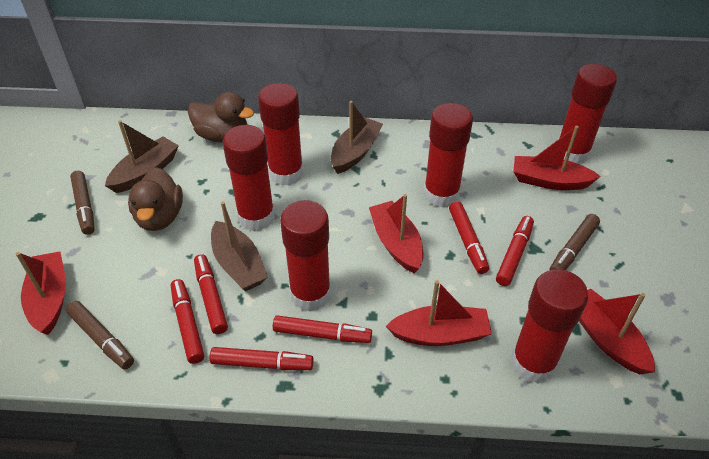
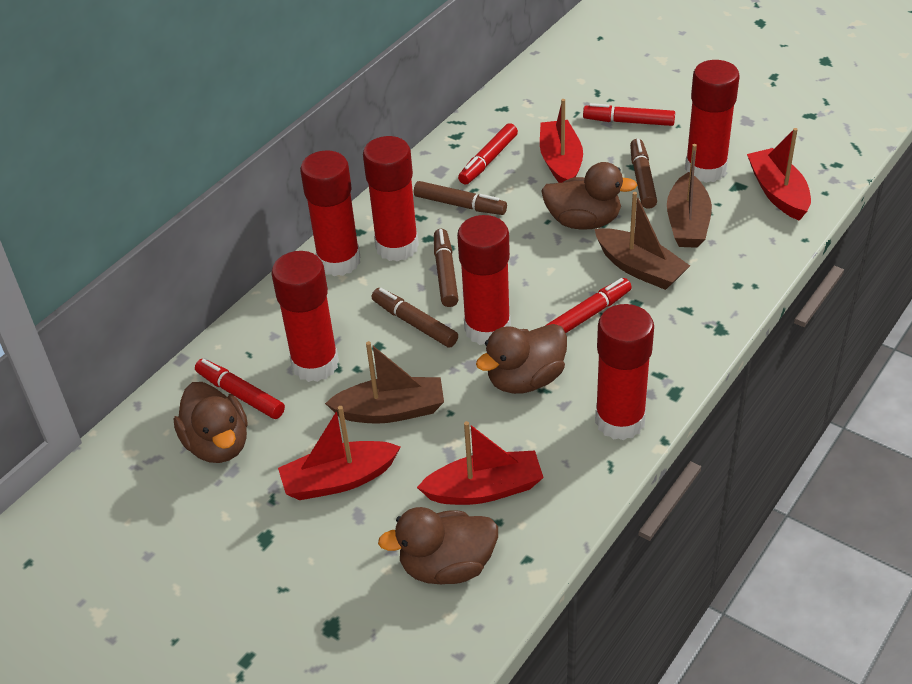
brown duck: [128,167,183,231] [188,92,254,143] = 2 -> [174,382,248,463] [378,507,498,584] [476,324,567,394] [541,162,637,230] = 4
brown marker: [66,301,134,369] [70,171,95,235] [549,214,600,270] = 3 -> [372,288,458,348] [414,181,507,215] [434,229,459,307] [630,139,657,209] = 4
red boat: [16,251,66,335] [369,194,423,273] [386,280,492,346] [513,126,601,190] [579,289,655,374] = 5 -> [278,406,401,500] [417,421,544,505] [540,99,583,183] [747,128,811,221] = 4
red marker: [171,279,204,364] [194,254,228,334] [210,347,314,370] [273,315,372,343] [449,201,489,274] [496,216,534,286] = 6 -> [195,359,285,419] [458,123,518,185] [545,278,632,333] [583,103,675,126] = 4

